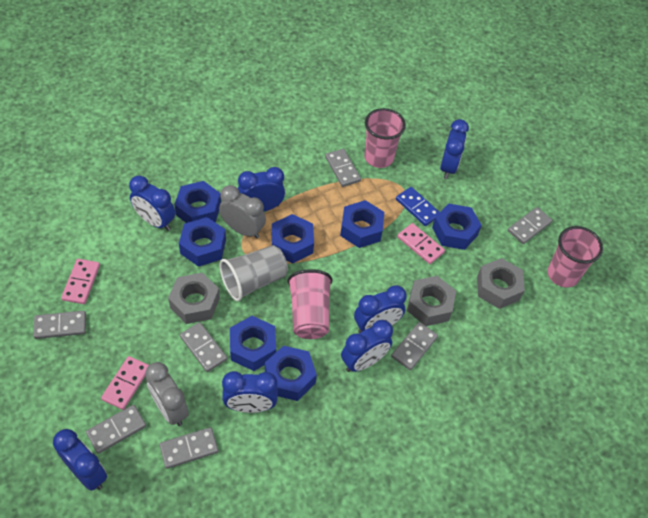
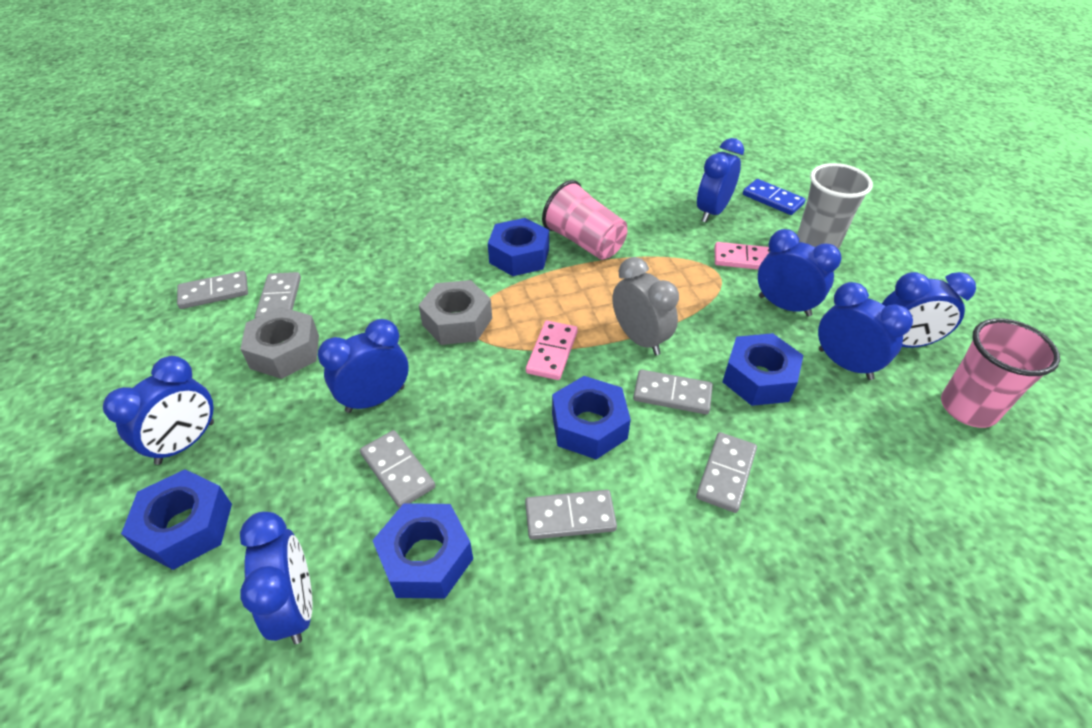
blue nut: [174,181,221,223] [179,217,226,267] [230,316,276,371] [265,346,317,401] [272,214,314,263] [340,200,384,248] [432,204,482,250] = 7 -> [121,469,232,570] [372,503,473,599] [488,218,549,276] [552,376,631,460] [722,333,803,406] = 5
grey clock: [145,362,189,426] [219,185,266,239] = 2 -> [613,257,679,355] = 1
grey domino: [33,311,86,339] [86,405,146,454] [159,427,218,469] [180,322,227,372] [325,149,361,187] [391,322,438,370] [508,207,552,244] = 7 -> [177,271,248,309] [255,272,301,318] [360,430,435,508] [525,490,617,540] [633,370,713,414] [696,432,757,513] = 6
grey nut: [168,273,220,324] [407,276,456,326] [477,258,525,309] = 3 -> [240,307,319,379] [419,280,492,345] = 2
pink cup: [287,269,333,339] [364,108,406,168] [547,226,603,288] = 3 -> [542,180,627,260] [941,319,1060,428] = 2
pink domino: [61,259,100,304] [101,356,149,410] [397,223,445,264] = 3 -> [526,320,578,380] [715,242,770,270] = 2

